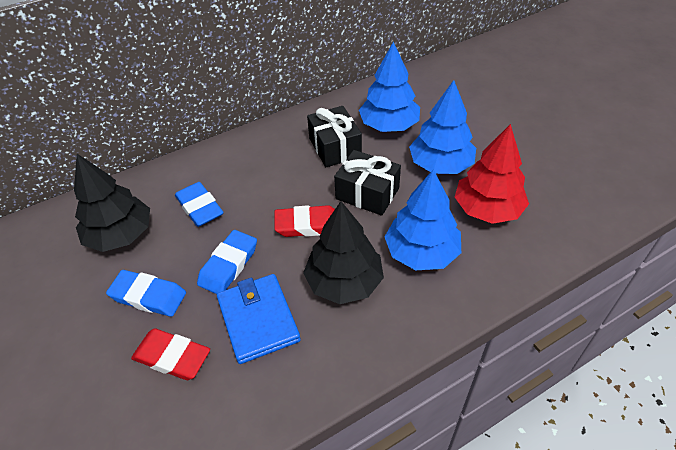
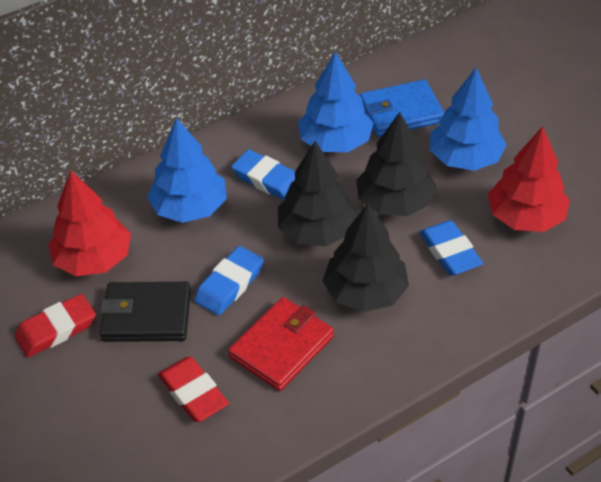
black gift: [307,106,362,167] [334,150,401,216] = 2 -> none = 0
black tree: [74,154,150,252] [303,201,384,304] = 2 -> [278,141,358,246] [323,204,409,312] [356,112,436,216] = 3
black wallet: none = 0 -> [100,282,191,342] = 1
red tree: [455,124,529,224] = 1 -> [48,171,131,276] [488,126,570,232] = 2
red wallet: none = 0 -> [228,297,334,391] = 1

